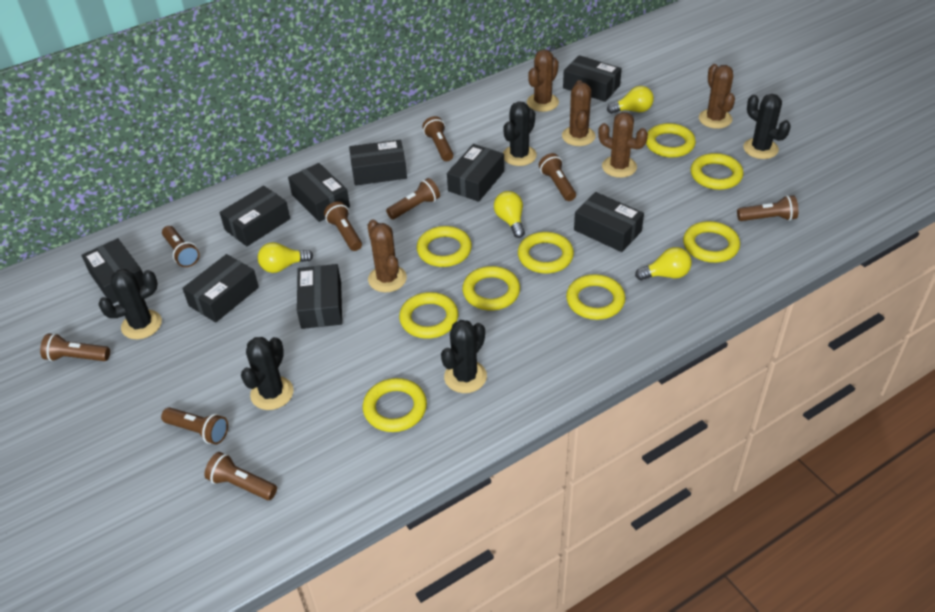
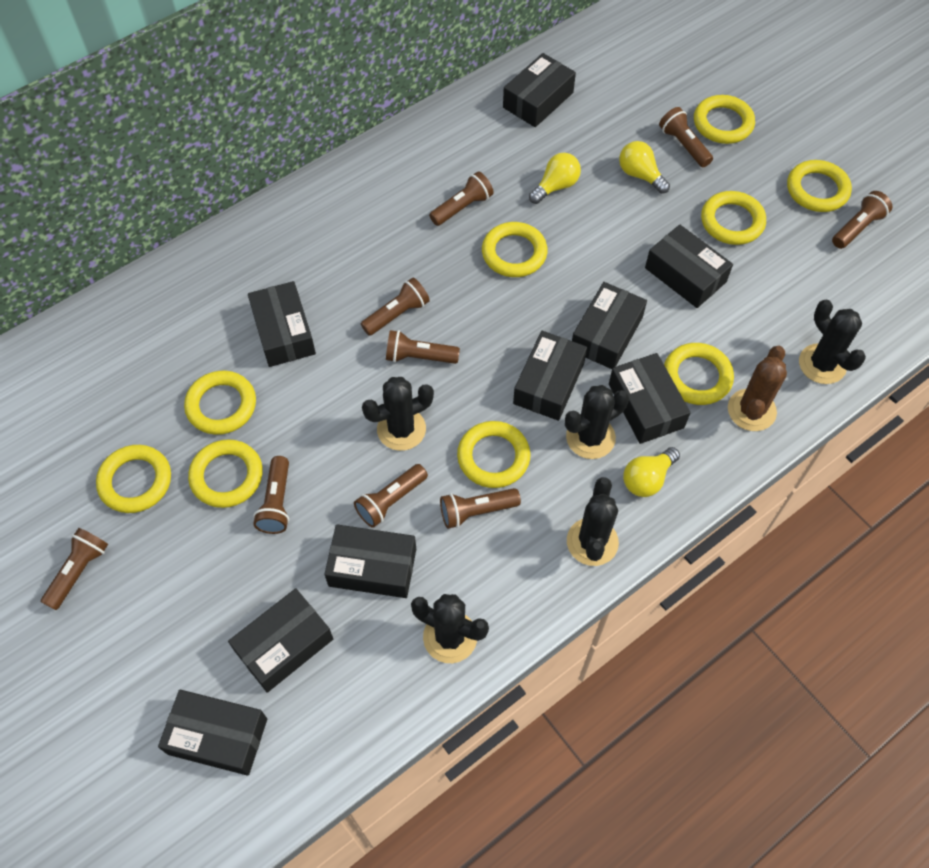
brown cactus: [368,219,407,292] [527,50,559,112] [562,80,596,146] [598,112,648,178] [699,64,735,129] = 5 -> [728,345,787,431] = 1
yellow light bulb: [258,242,313,273] [494,191,525,238] [607,86,654,114] [635,247,692,280] = 4 -> [529,153,581,204] [619,141,670,194] [623,447,680,497] = 3

